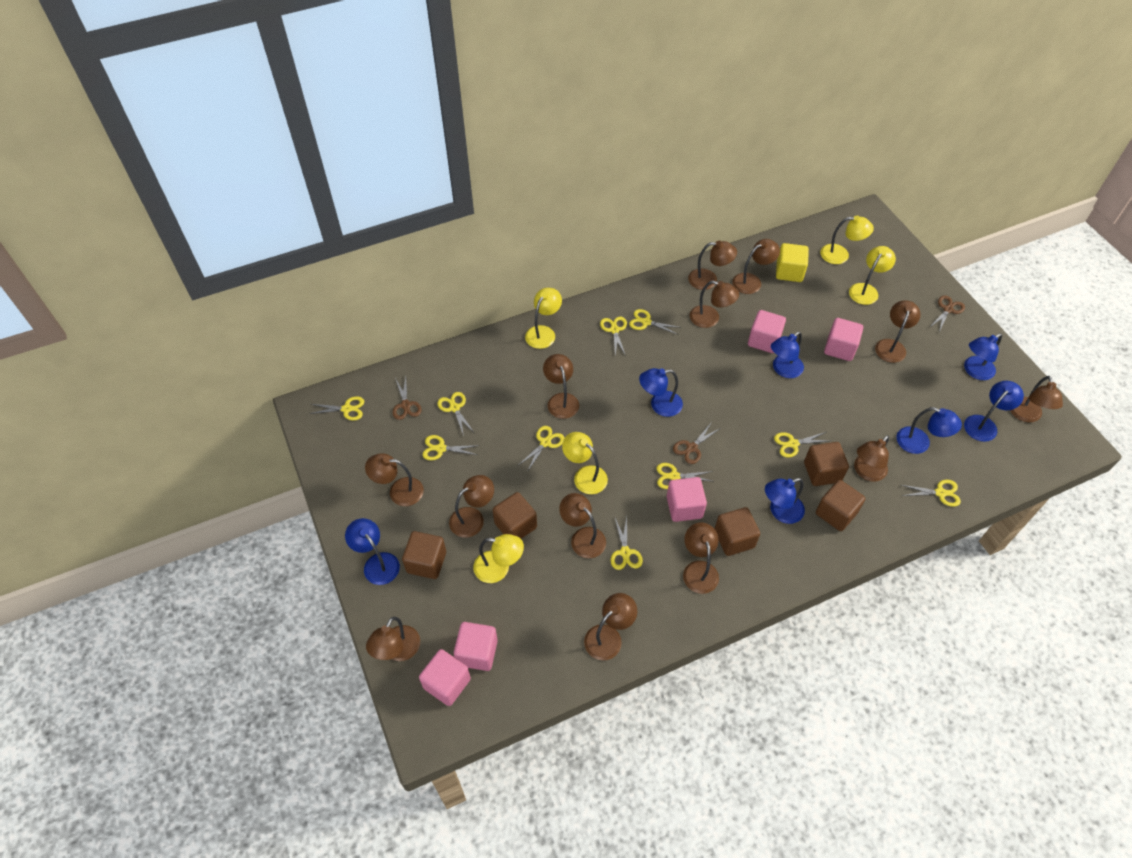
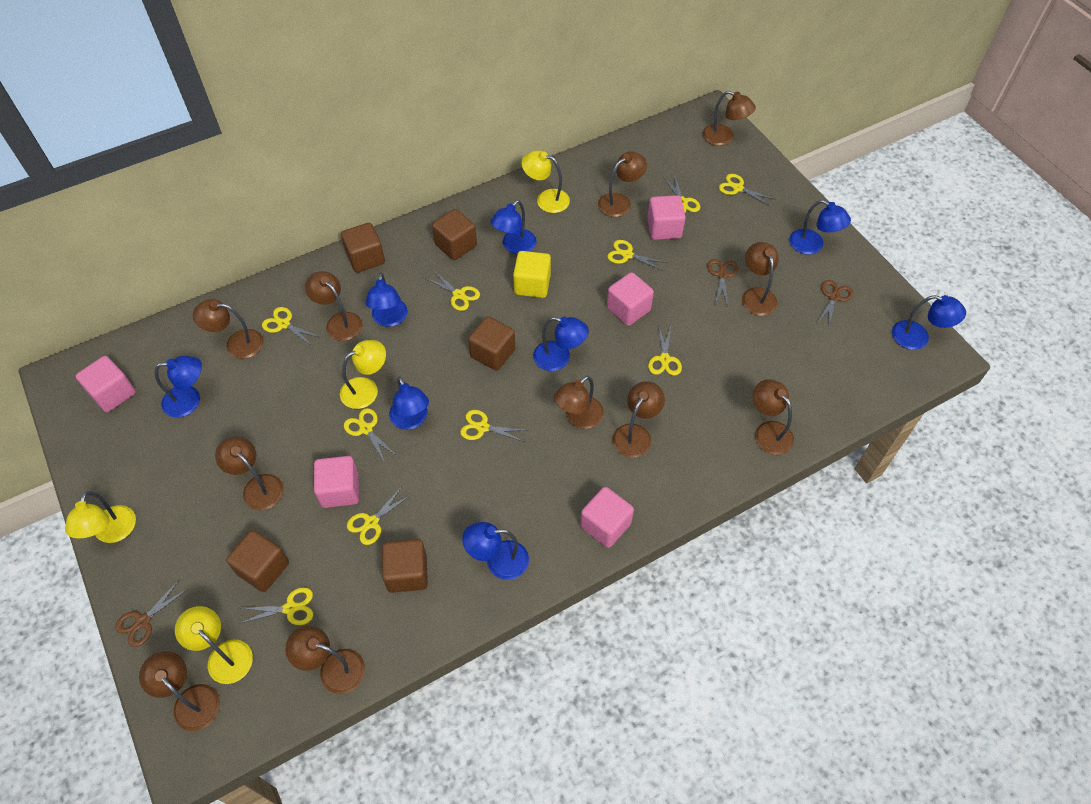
blue lamp: [345,518,400,585] [639,368,683,417] [765,478,805,524] [771,331,804,378] [896,407,962,454] [964,333,1002,380] [964,381,1024,442] = 7 -> [155,356,202,418] [365,272,408,327] [389,377,429,430] [462,522,529,580] [490,200,536,254] [533,317,589,371] [789,200,851,255] [892,295,966,350] = 8
brown lamp: [365,453,424,506] [366,617,420,661] [449,475,494,538] [543,354,579,419] [559,493,606,558] [584,593,637,660] [683,523,719,594] [688,241,737,290] [690,281,739,328] [732,239,780,294] [854,435,889,482] [875,300,921,363] [1010,376,1063,422] = 13 -> [139,651,220,731] [193,299,264,359] [215,436,284,510] [285,625,365,694] [305,271,362,341] [554,376,604,429] [598,151,647,217] [612,381,665,458] [703,91,756,146] [742,242,779,316] [753,379,794,455] = 11
yellow lamp: [473,534,524,583] [525,288,562,349] [562,432,608,494] [820,216,874,264] [849,246,896,305] = 5 -> [65,491,136,543] [175,606,253,684] [340,340,386,409] [522,150,570,213] = 4

